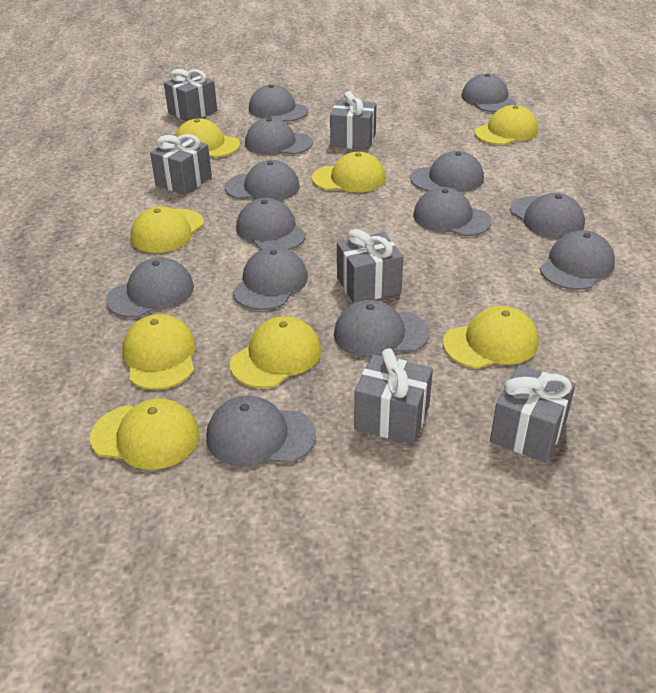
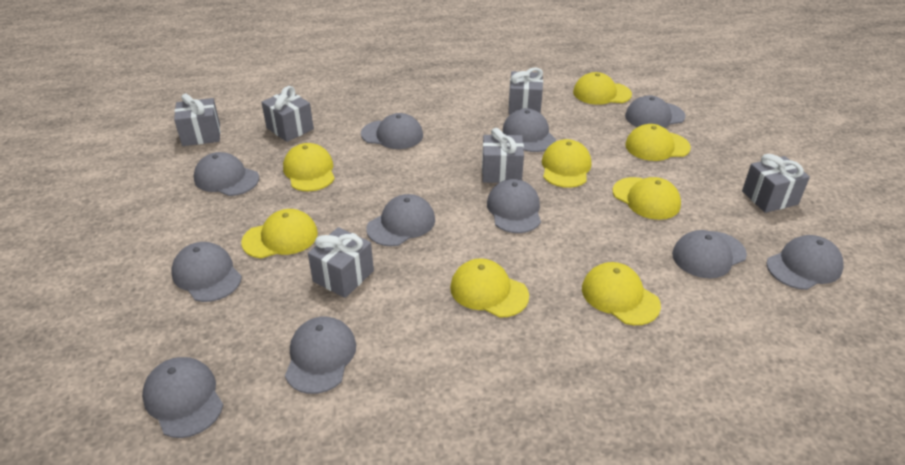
grey cap: [106,258,194,318] [206,395,316,467] [225,160,300,201] [233,247,308,310] [236,198,306,250] [245,117,313,155] [249,85,308,122] [334,300,430,358] [410,151,484,192] [413,187,492,236] [461,73,516,112] [510,193,585,238] [540,230,615,290] = 13 -> [142,357,223,438] [171,242,242,302] [194,152,259,196] [285,316,356,394] [361,113,423,149] [366,194,435,246] [487,179,541,233] [503,108,556,152] [625,95,686,128] [672,230,747,279] [766,235,844,290] = 11

